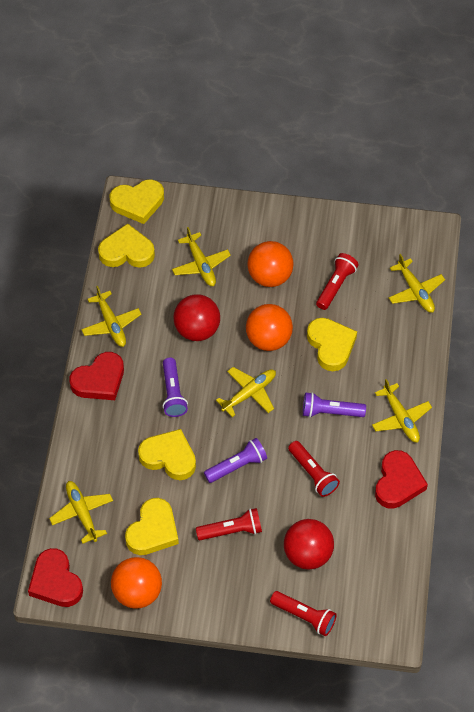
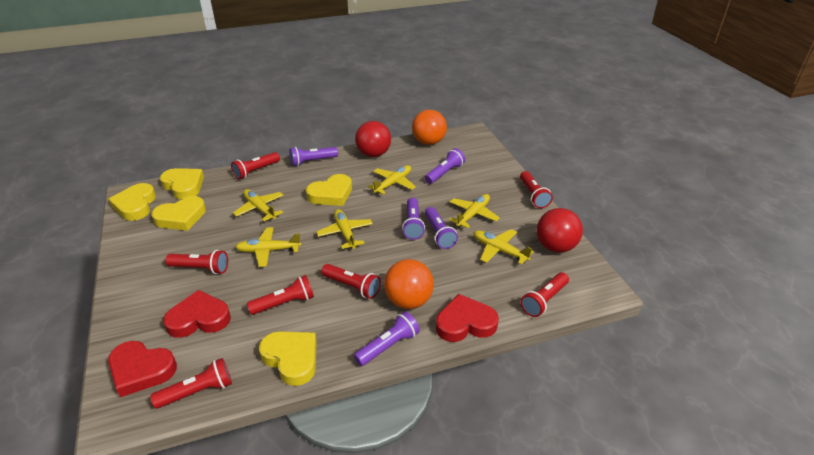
orange ball: [111,557,162,609] [246,304,293,351] [247,241,294,287] = 3 -> [384,259,434,309] [412,110,447,145] = 2
purple flashlight: [163,357,188,417] [204,438,267,483] [303,392,366,418] = 3 -> [289,147,338,166] [354,311,420,366] [402,198,425,240] [425,148,465,184] [425,207,458,249] = 5
red flashlight: [196,508,262,540] [270,591,337,636] [288,441,340,497] [316,253,359,310] = 4 -> [150,358,232,409] [165,250,228,274] [231,152,280,180] [247,275,314,315] [321,264,381,299] [520,171,553,208] [520,272,569,317] = 7

